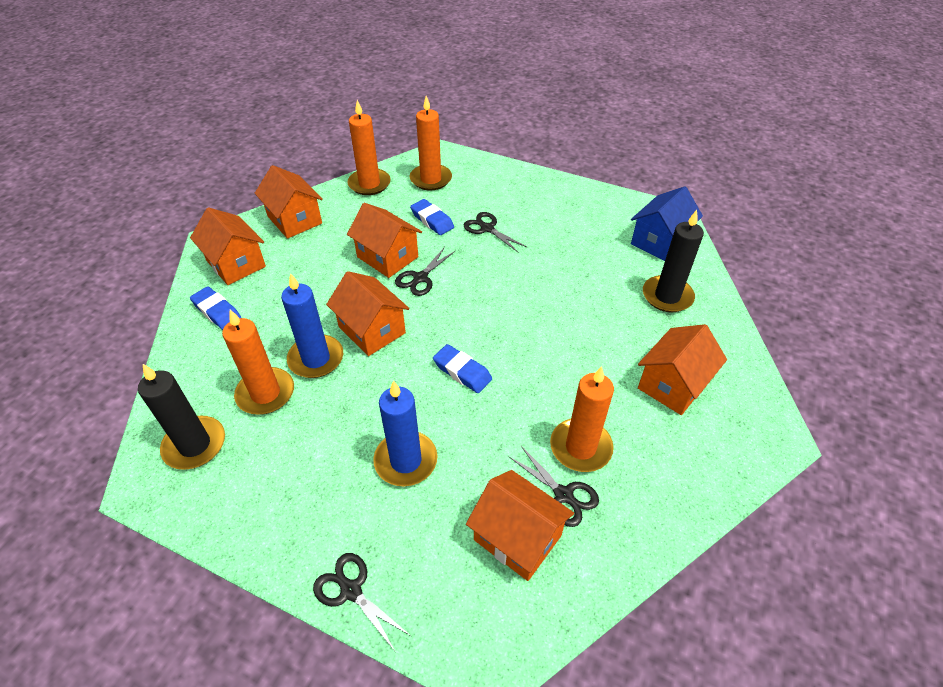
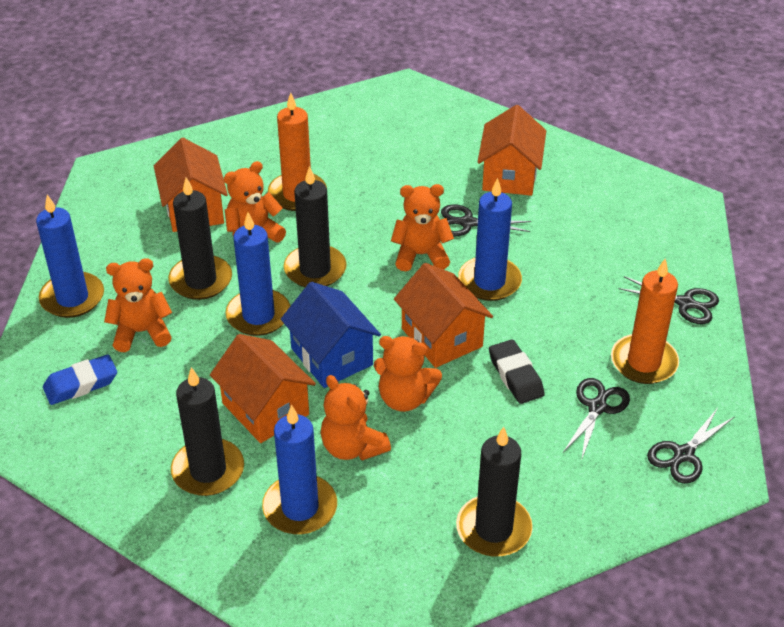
black candle: [138,364,225,470] [643,210,704,312] = 2 -> [168,177,232,300] [171,367,244,496] [283,166,347,287] [456,427,533,557] = 4
black eraser: none = 0 -> [489,339,545,404] = 1
blue candle: [281,273,343,378] [373,381,437,486] = 2 -> [36,195,104,318] [225,212,290,336] [262,405,337,534] [458,178,522,301] = 4
blue eraser: [190,286,241,330] [410,199,454,235] [433,344,492,393] = 3 -> [43,354,117,405] = 1
orange candle: [222,310,294,415] [348,100,391,195] [410,96,452,191] [550,366,614,472] = 4 -> [268,93,327,211] [611,258,679,384] = 2
orange house: [190,207,266,285] [255,165,323,239] [326,271,410,356] [347,203,422,278] [466,470,574,581] [638,324,727,415] = 6 -> [154,138,228,232] [210,334,316,443] [394,263,493,368] [478,105,546,196] = 4
orange teddy bear: none = 0 -> [104,258,172,352] [224,161,286,242] [320,375,391,461] [374,336,442,412] [391,184,454,271] = 5

